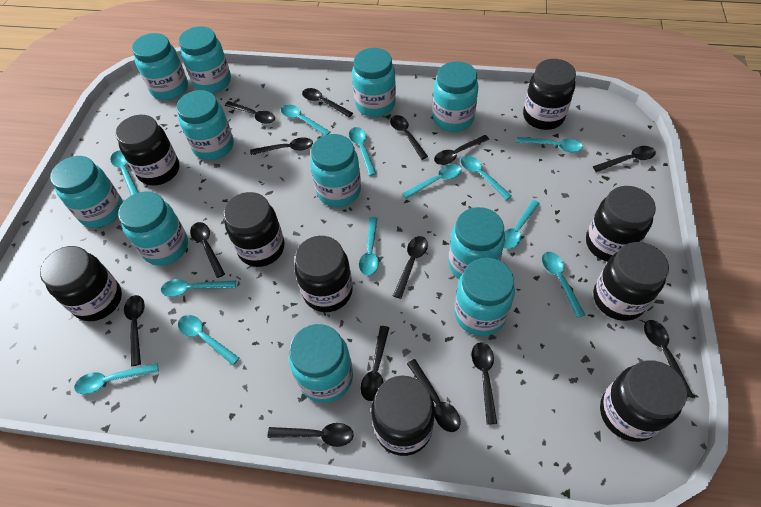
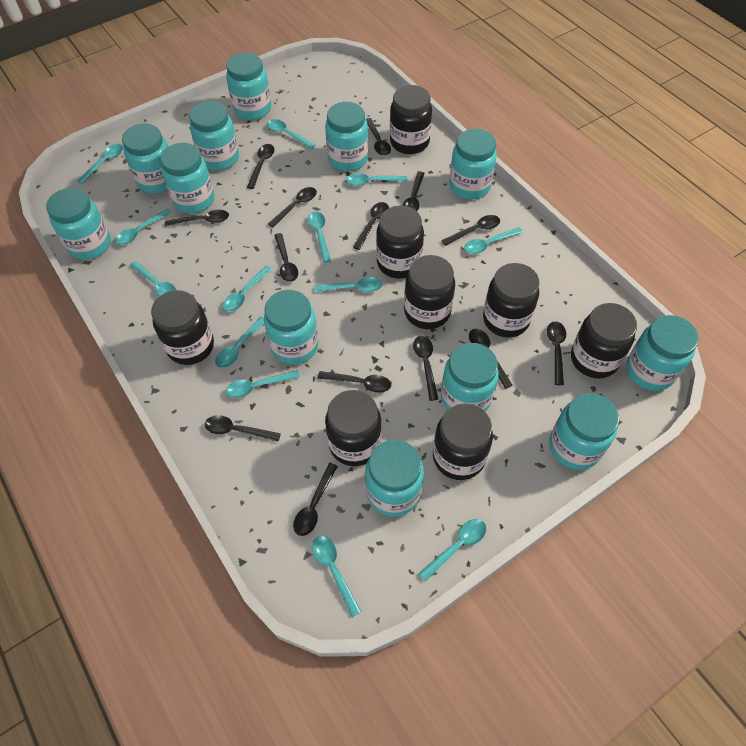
black jar: [40,246,122,321] [116,115,179,186] [224,192,284,267] [295,236,353,312] [371,375,435,456] [523,59,576,130] [586,186,656,262] [593,242,669,321] [600,360,687,442] = 9 -> [151,290,214,365] [325,390,382,466] [376,206,424,279] [390,85,432,154] [404,255,455,329] [433,403,493,480] [483,263,539,337] [571,303,637,378] = 8
turquoise jar: [50,156,123,228] [118,191,188,265] [132,33,188,100] [176,90,234,160] [179,26,231,93] [289,324,353,403] [310,134,361,207] [352,48,396,117] [433,61,478,132] [448,207,505,279] [454,258,515,336] = 11 -> [46,188,111,260] [122,124,168,194] [160,143,214,214] [189,101,239,171] [226,52,271,120] [264,290,319,365] [325,102,369,171] [365,440,424,517] [441,343,499,411] [449,129,497,199] [550,393,619,470] [626,315,699,391] = 12
turquoise spoon: [74,363,158,394] [110,151,139,195] [161,279,236,297] [178,315,239,365] [281,104,330,135] [349,127,377,176] [359,217,379,276] [402,164,461,199] [460,155,512,200] [504,200,540,249] [516,137,583,153] [542,252,585,318] = 12 -> [77,144,123,184] [115,208,172,245] [130,261,176,297] [215,317,264,368] [223,265,272,312] [226,370,300,398] [267,119,316,149] [308,211,331,263] [312,536,362,617] [314,277,382,292] [346,173,408,186] [418,519,486,581] [464,227,523,254] = 13

